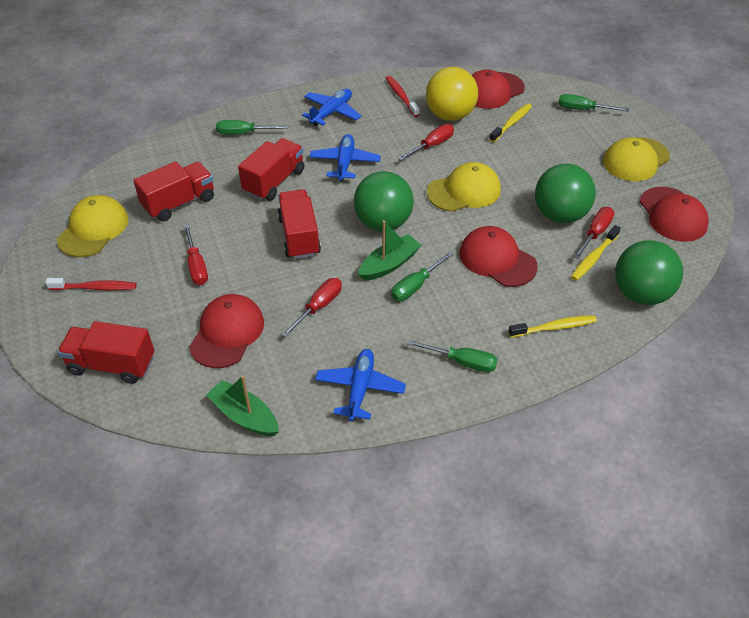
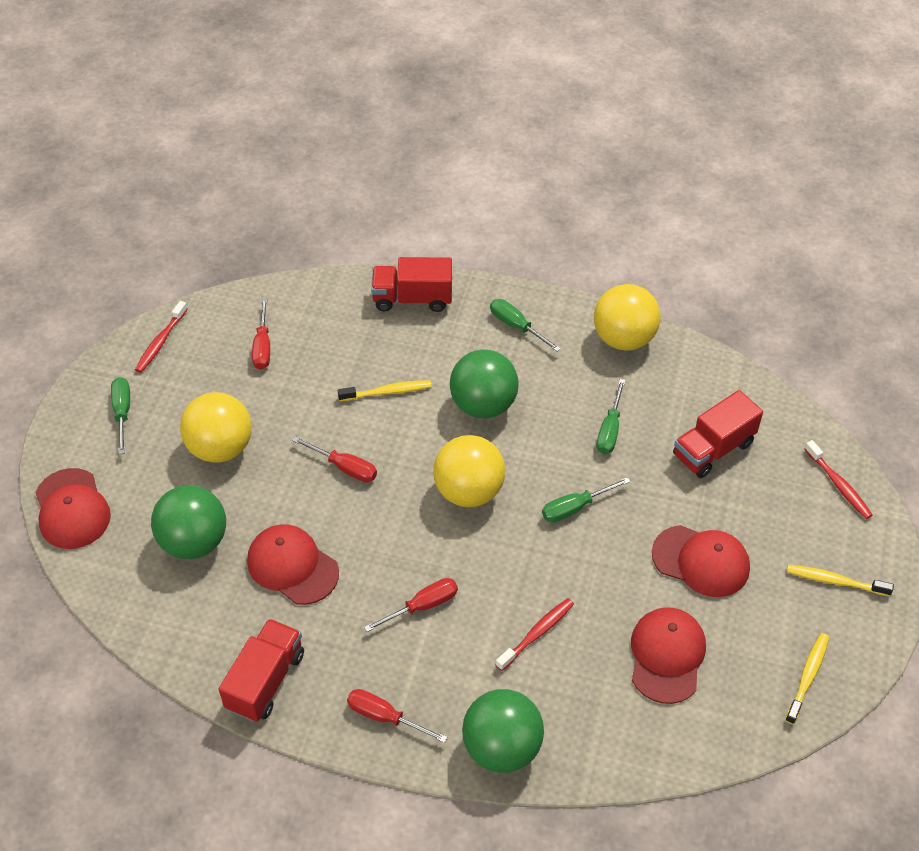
blue plane: [302,89,361,126] [309,134,381,182] [315,349,406,421] = 3 -> none = 0
green boat: [206,375,279,436] [358,220,421,281] = 2 -> none = 0
red toothbrush: [45,278,137,290] [386,76,420,117] = 2 -> [135,301,188,373] [496,598,574,671] [804,440,872,519] = 3
red truck: [58,321,154,384] [133,161,214,221] [238,138,304,201] [277,189,321,259] = 4 -> [219,619,304,722] [371,257,452,312] [673,390,763,478] = 3
yellow ball: [426,67,478,121] = 1 -> [180,392,252,463] [433,435,505,507] [594,284,661,351] = 3
yellow cap: [57,195,128,257] [427,162,501,212] [603,137,670,181] = 3 -> none = 0

